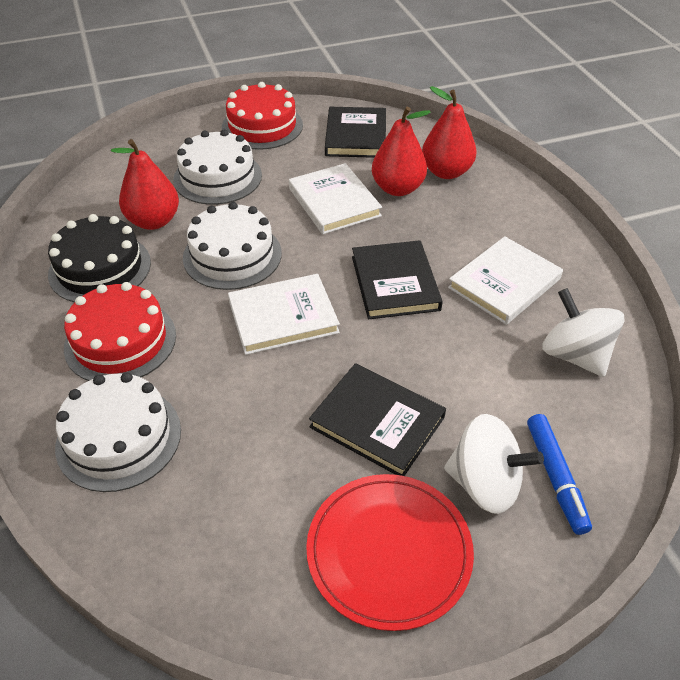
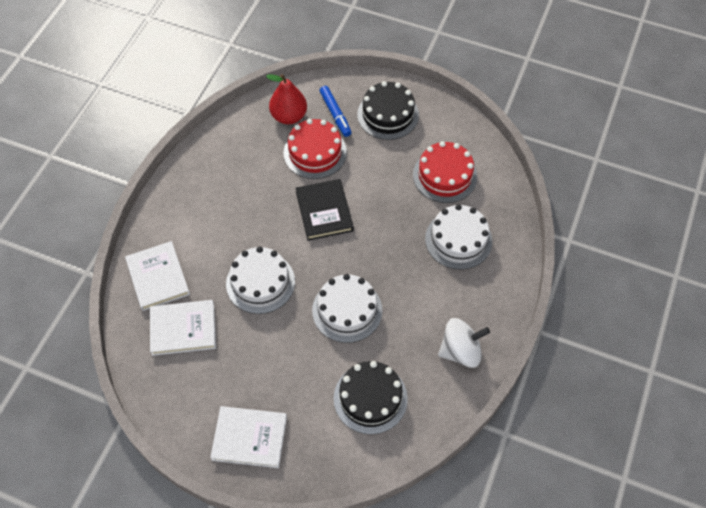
black book: [309,363,446,476] [325,107,386,158] [352,240,443,319] = 3 -> [295,179,354,241] = 1
black cake: [48,214,151,302] = 1 -> [334,361,408,435] [357,81,419,140] = 2
red pear: [111,139,179,230] [372,107,431,196] [422,86,476,179] = 3 -> [266,74,307,124] = 1
red plate: [306,474,474,631] = 1 -> none = 0
white spinning top: [444,414,544,514] [542,288,625,377] = 2 -> [438,318,490,368] = 1

